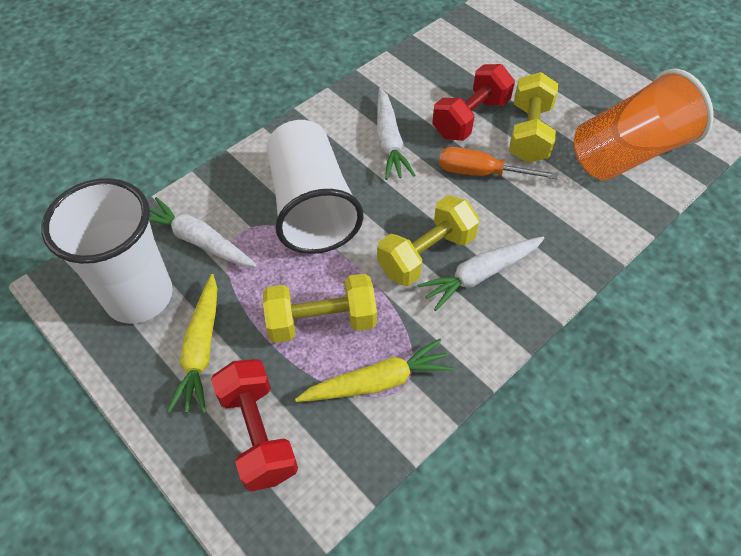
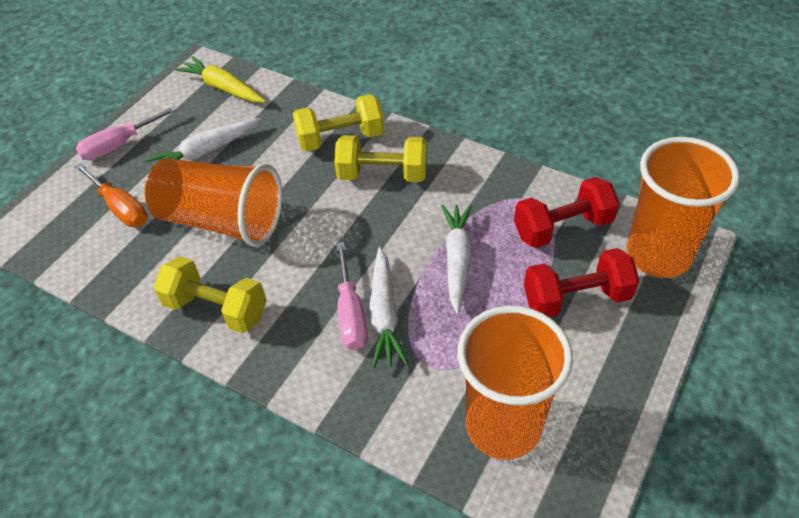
orange cup: [574,69,713,181] = 1 -> [144,158,282,247] [457,306,573,460] [626,137,740,278] = 3
pink screwdriver: none = 0 -> [76,106,178,160] [336,242,368,350] = 2
white cup: [41,178,173,324] [267,120,364,254] = 2 -> none = 0
yellow carrot: [167,274,218,413] [295,339,454,402] = 2 -> [175,56,266,102] = 1

